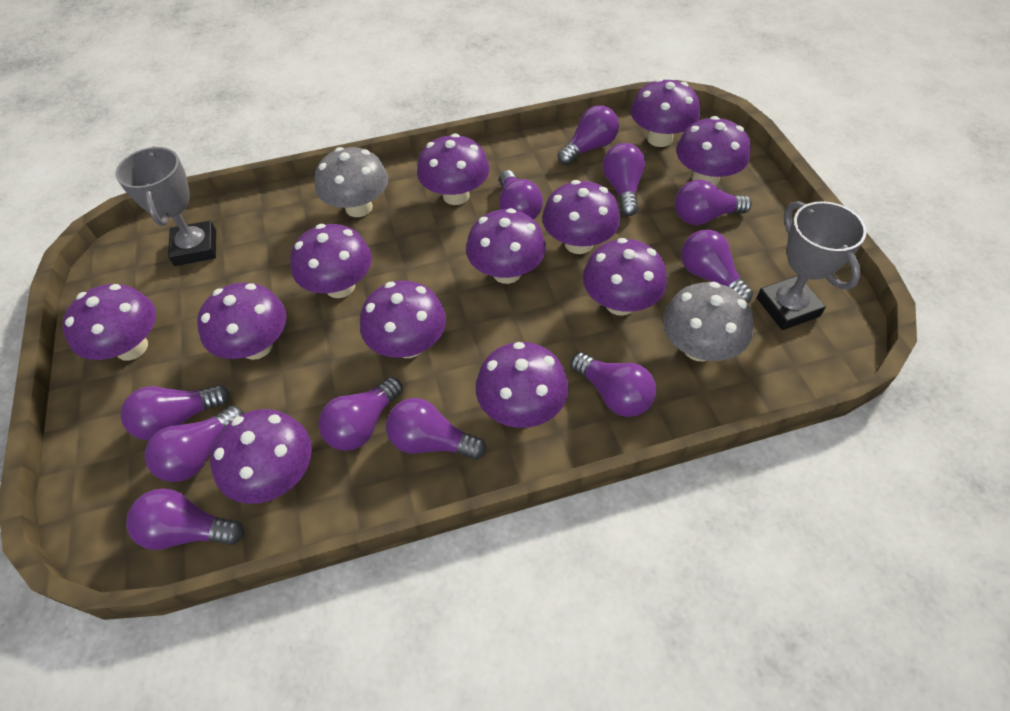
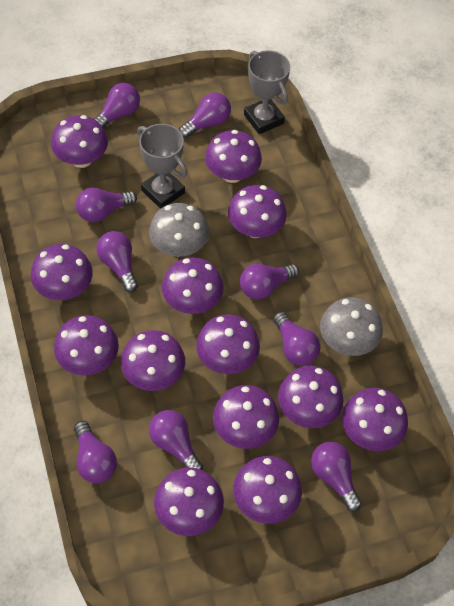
purple light bulb: [120,385,230,440] [126,488,244,550] [144,406,244,482] [318,377,403,451] [386,398,486,460] [499,170,543,219] [558,105,619,165] [571,352,656,417] [602,143,645,216] [675,180,752,225] [681,230,753,303] = 11 -> [74,421,117,483] [76,188,137,222] [95,83,140,129] [96,231,138,292] [149,410,203,470] [179,93,231,138] [240,264,299,300] [273,312,320,366] [311,442,362,512] = 9
purple mushroom: [62,284,156,360] [197,283,286,360] [210,409,312,504] [290,224,372,298] [360,281,446,358] [417,133,489,205] [466,208,546,284] [476,342,569,428] [542,180,620,254] [583,238,667,316] [631,78,700,147] [676,116,751,186] = 12 -> [31,244,93,300] [51,115,108,168] [54,315,119,376] [121,330,185,391] [154,467,224,536] [162,257,224,314] [196,314,260,374] [205,130,262,183] [213,385,279,449] [228,185,287,238] [233,456,302,524] [278,366,343,428] [342,388,408,451] = 13

